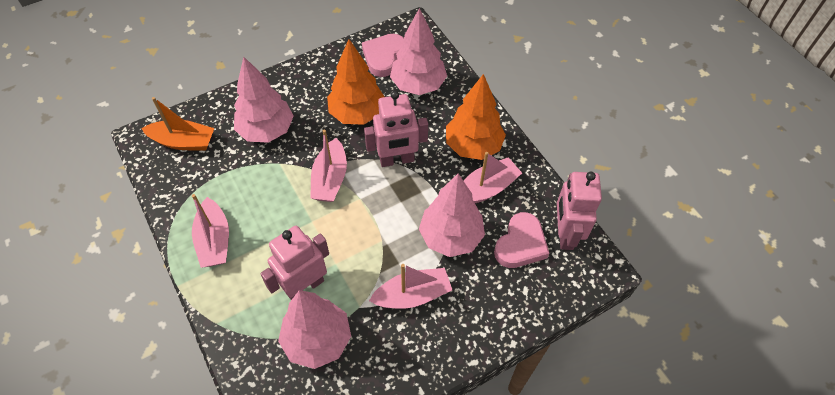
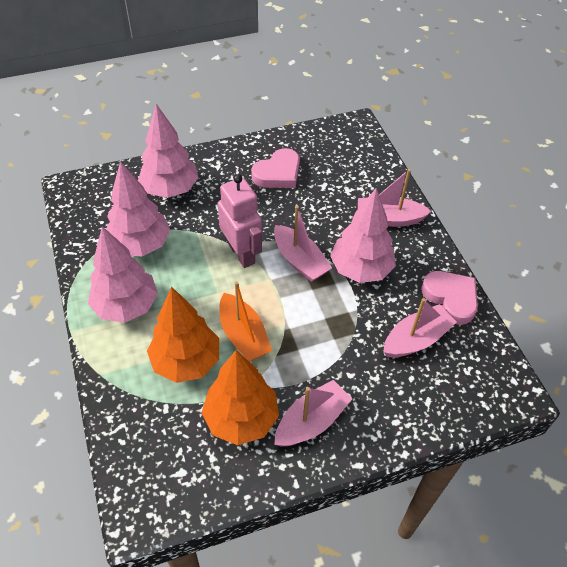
pink robot: [260,226,329,300] [364,91,428,167] [557,172,602,250] = 3 -> [218,174,262,268] = 1

